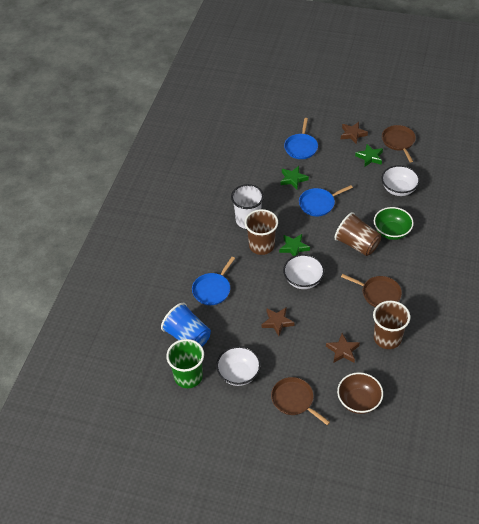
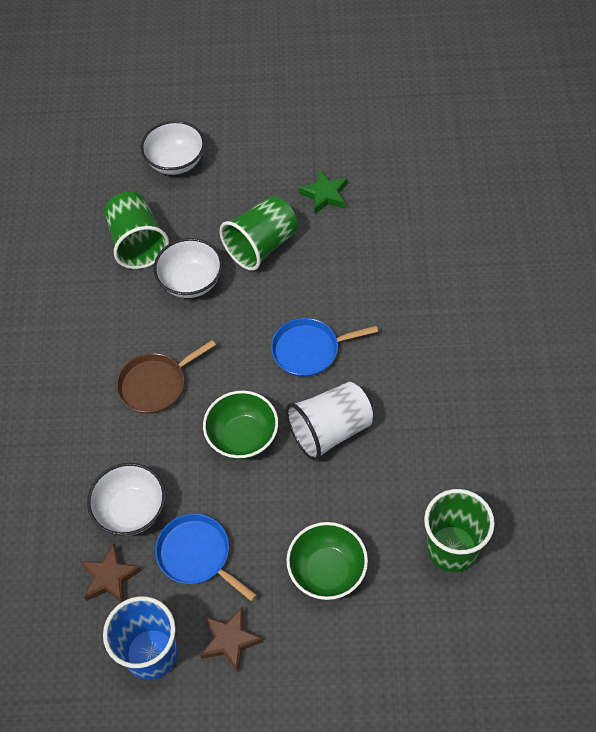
blue pan: [192,257,235,305] [284,118,318,159] [299,185,353,216] = 3 -> [155,514,257,601] [271,318,378,377] = 2
brown bowl: [337,372,383,414] = 1 -> none = 0
brown cup: [245,209,278,255] [335,212,381,256] [373,301,410,349] = 3 -> none = 0
brown pan: [271,377,330,425] [341,274,402,307] [382,125,416,163] = 3 -> [116,340,216,414] = 1
brown star: [262,308,294,336] [326,333,360,363] [341,122,368,144] = 3 -> [80,544,142,603] [200,607,263,672] = 2
green bowl: [374,207,414,240] = 1 -> [203,390,278,459] [286,522,368,600] = 2
green cup: [166,339,204,388] = 1 -> [104,191,169,269] [220,196,298,271] [424,489,495,572] = 3
green star: [279,234,310,256] [281,166,309,190] [355,144,383,166] = 3 -> [299,169,348,214] = 1

